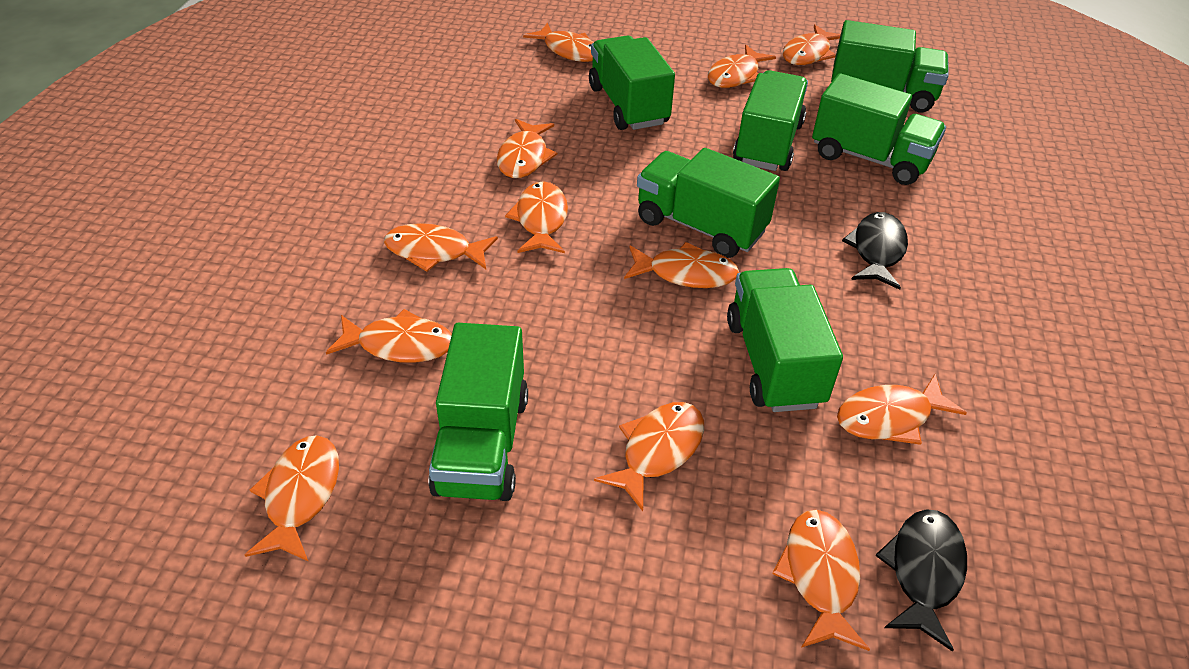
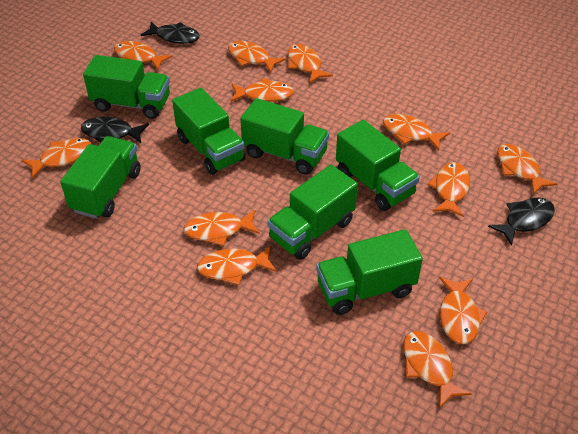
black fish: [842,212,908,290] [875,509,967,652] = 2 -> [81,117,149,143] [141,22,200,44] [488,198,555,246] = 3

